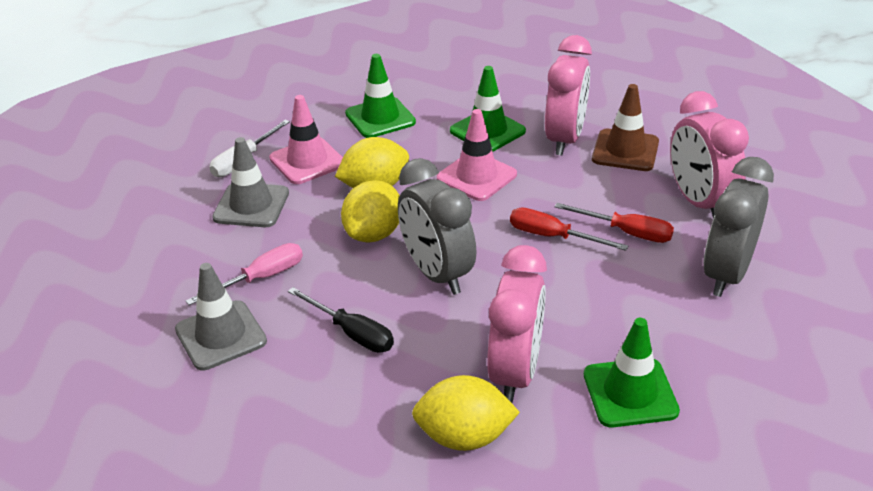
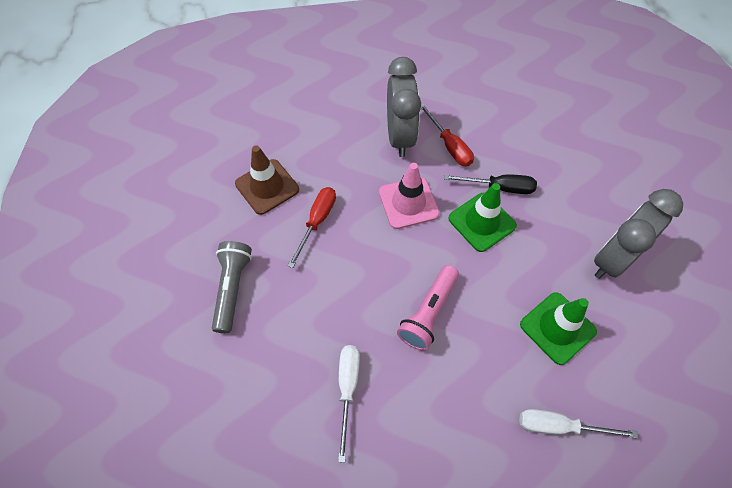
green traffic cone: [345,54,416,138] [450,66,526,152] [584,318,680,427] = 3 -> [448,183,517,252] [520,292,597,365] = 2
grey flashlight: none = 0 -> [212,241,252,333] = 1
grey traffic cone: [175,263,267,371] [212,137,289,227] = 2 -> none = 0
pink clock: [487,245,547,403] [545,35,592,155] [670,91,749,218] = 3 -> none = 0
pink flashlight: none = 0 -> [397,265,459,351] = 1
pink screwdriver: [185,243,303,305] = 1 -> none = 0
pink traffic cone: [269,95,343,184] [437,109,517,201] = 2 -> [379,163,440,229] = 1
white screwdriver: [209,120,290,177] = 1 -> [338,345,360,462] [519,409,638,439] = 2
yellow lemon: [335,137,409,188] [341,180,400,242] [412,375,520,451] = 3 -> none = 0

